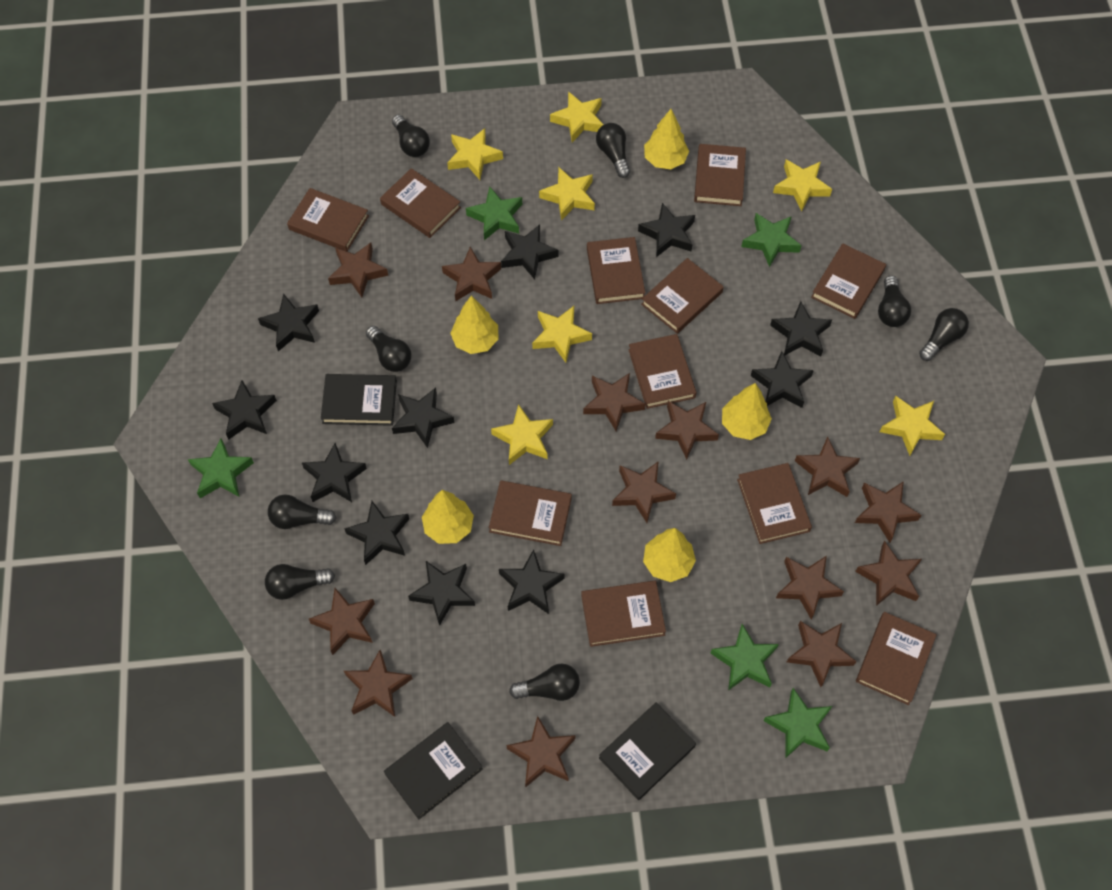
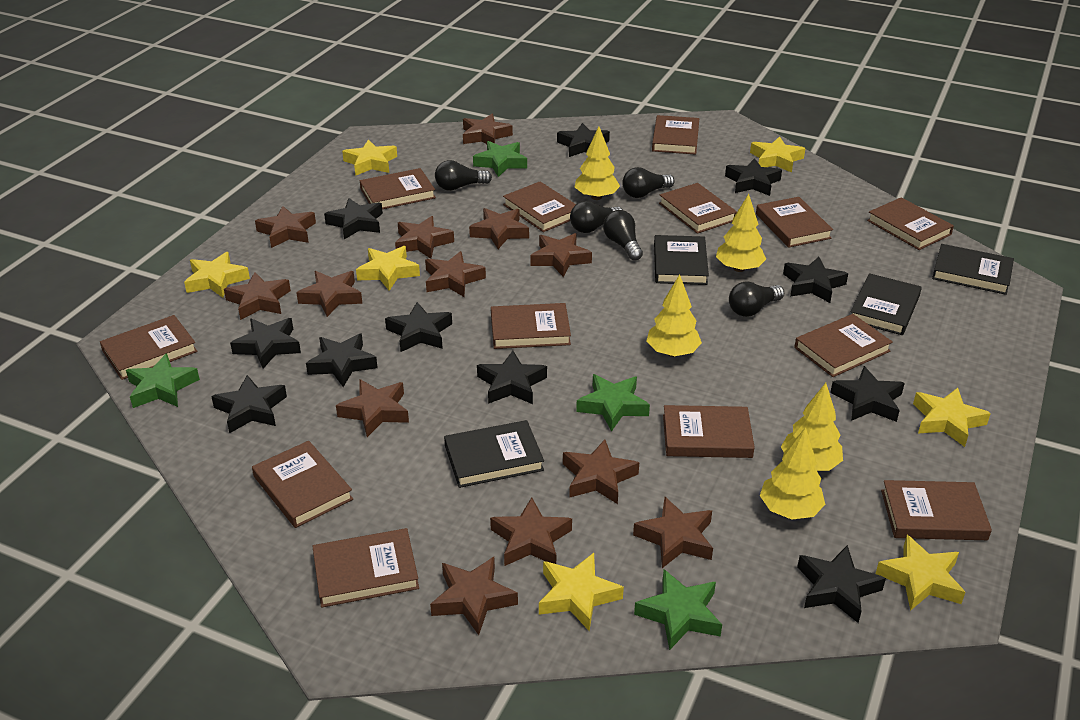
black book: [321,374,397,426] [384,722,483,819] [599,703,696,800] = 3 -> [444,420,544,488] [654,235,709,285] [850,273,922,335] [932,244,1014,295] = 4
black light bulb: [265,564,335,600] [268,494,336,529] [366,326,411,372] [392,115,430,157] [509,663,580,701] [596,123,630,178] [878,276,911,327] [919,308,969,361] = 8 -> [435,160,492,191] [570,201,623,233] [603,210,643,261] [622,167,675,198] [729,281,784,317] = 5
brown book: [287,188,369,251] [380,168,461,238] [489,480,572,546] [581,581,666,647] [587,237,645,304] [628,334,696,409] [641,258,724,334] [694,144,746,206] [737,463,812,544] [811,243,886,319] [856,612,937,705] = 11 -> [100,315,197,380] [252,441,353,528] [312,528,419,608] [360,168,436,209] [491,303,571,349] [503,181,576,232] [652,115,699,155] [659,183,737,234] [663,405,755,458] [756,197,833,248] [794,314,893,377] [867,197,954,250] [881,480,992,540] = 13
green star: [188,438,254,498] [466,186,522,240] [711,624,779,691] [741,213,802,267] [764,688,832,758] = 5 -> [126,353,200,408] [473,141,527,177] [576,374,650,432] [634,569,722,650] = 4

